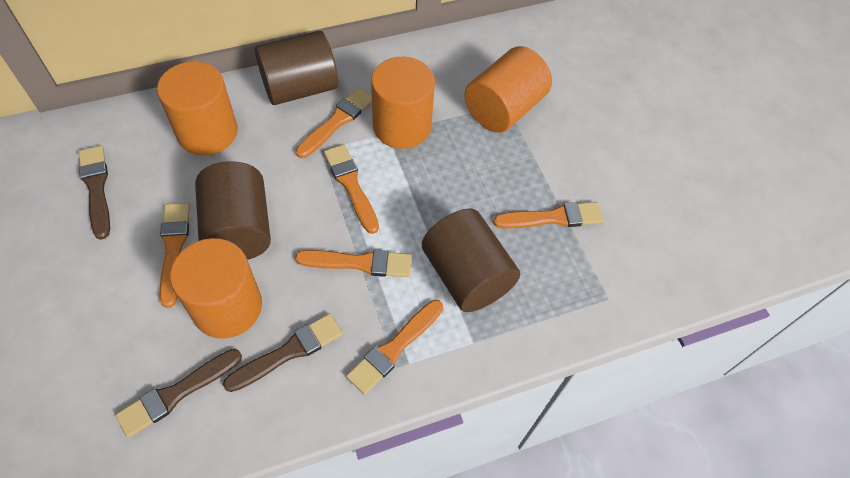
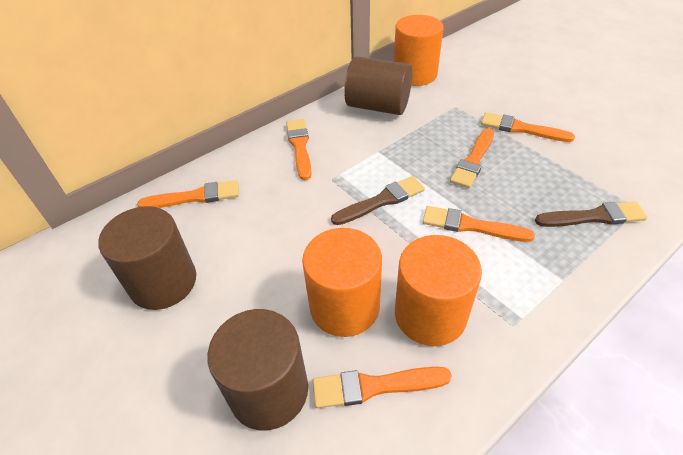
brown brush: [78,146,110,240] [115,349,242,438] [223,313,343,392] = 3 -> [331,176,425,225] [535,202,647,227] = 2
orange cylinder: [157,61,238,156] [170,238,262,339] [371,57,435,149] [464,46,552,133] = 4 -> [302,228,382,337] [394,15,443,86] [395,235,482,346] = 3

